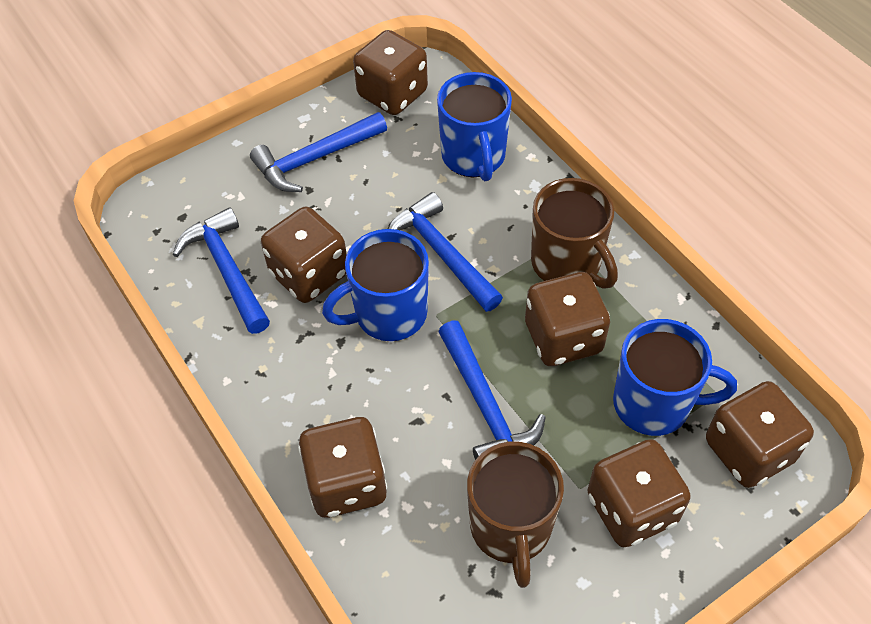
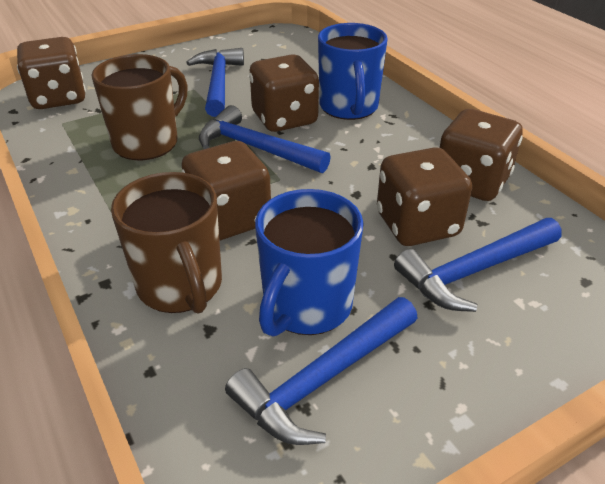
blue mug: [322,229,429,341] [437,72,512,181] [613,319,737,436] = 3 -> [255,189,364,337] [318,23,388,120] = 2
brown dice: [261,207,347,303] [298,417,387,518] [353,30,428,115] [525,272,610,366] [587,439,691,547] [706,381,814,488] = 6 -> [17,37,86,109] [182,141,271,240] [249,54,319,132] [377,147,472,246] [440,109,523,201] = 5

